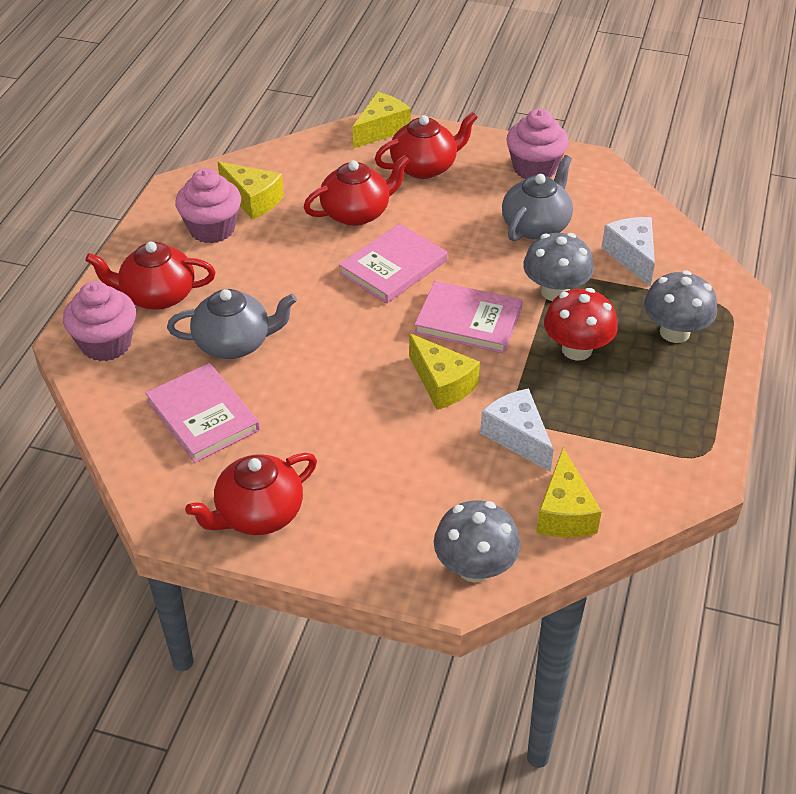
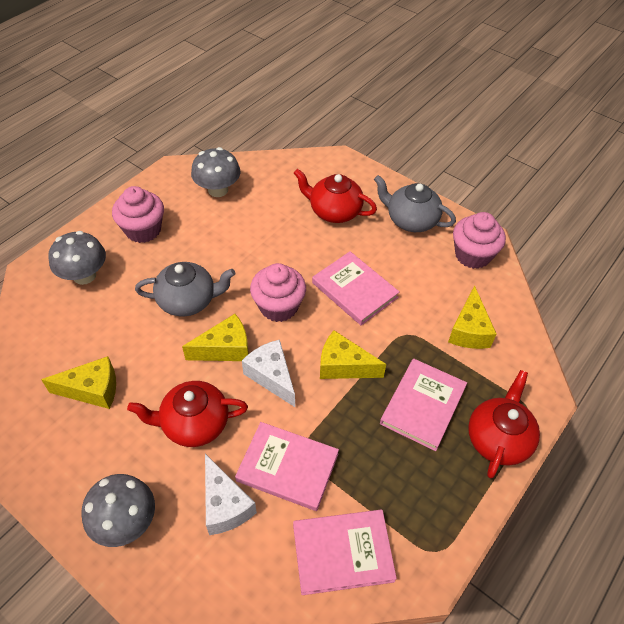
pink book: [145,363,260,463] [339,223,447,303] [414,281,523,354] = 3 -> [235,422,339,511] [293,510,397,595] [312,251,399,326] [380,358,467,451] = 4
red mushroom: [544,288,618,360] = 1 -> none = 0
red teapot: [85,241,216,310] [185,453,317,535] [304,155,410,226] [375,112,478,179] = 4 -> [127,381,248,447] [294,169,377,223] [468,370,540,478] = 3

